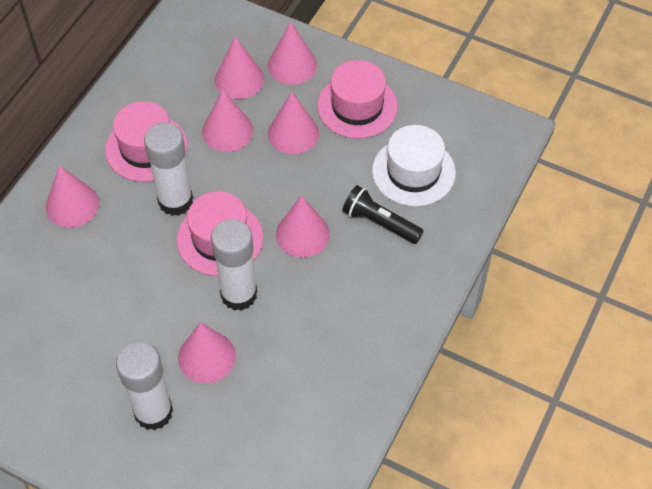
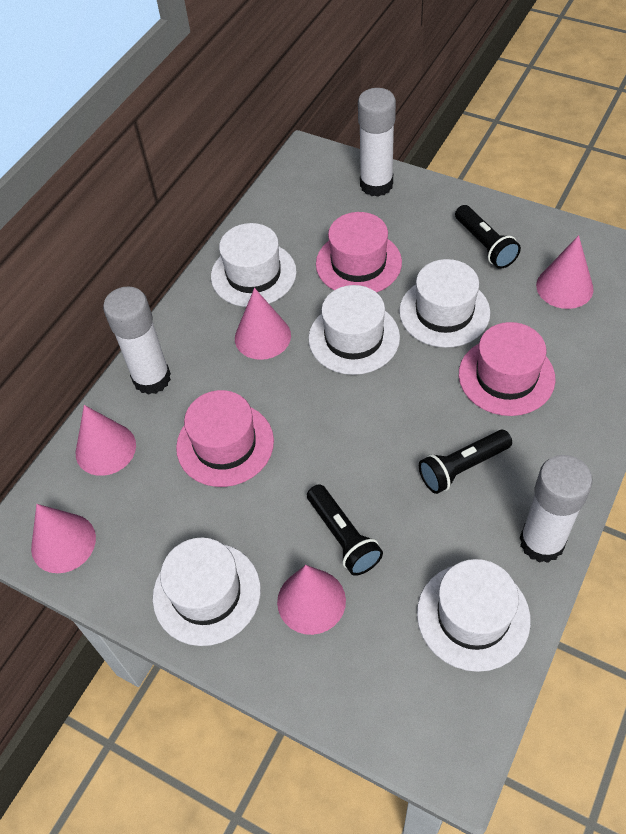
black flashlight: [342,185,424,244] = 1 -> [307,484,383,576] [419,430,512,494] [455,205,521,269] = 3
pink cone: [46,165,99,228] [178,322,236,383] [202,89,253,152] [215,36,264,99] [268,22,317,85] [268,92,319,154] [276,195,330,258] = 7 -> [31,504,96,573] [76,405,136,476] [235,288,291,360] [277,565,346,635] [536,235,593,309] = 5
white hat: [372,125,456,207] = 1 -> [153,538,261,646] [211,223,297,307] [308,285,400,375] [399,259,490,348] [417,559,531,672] = 5

